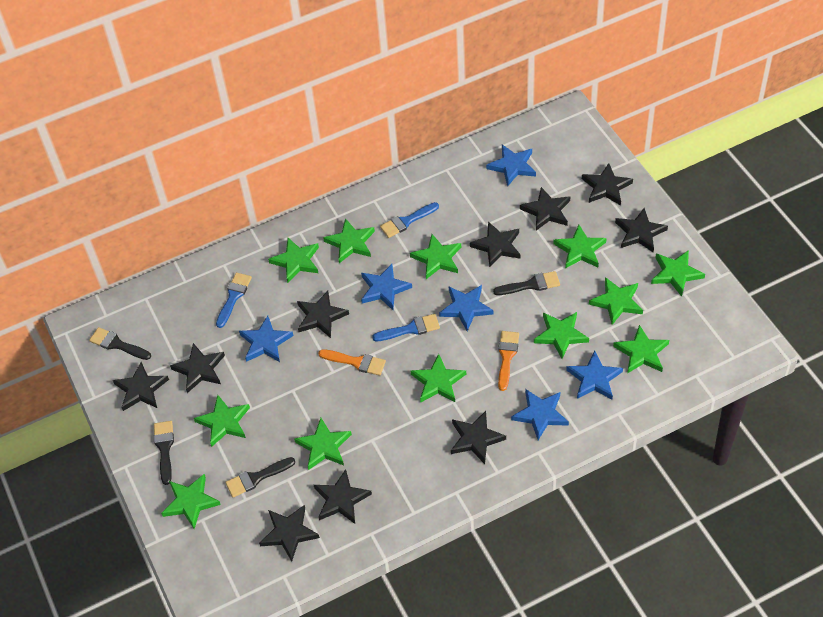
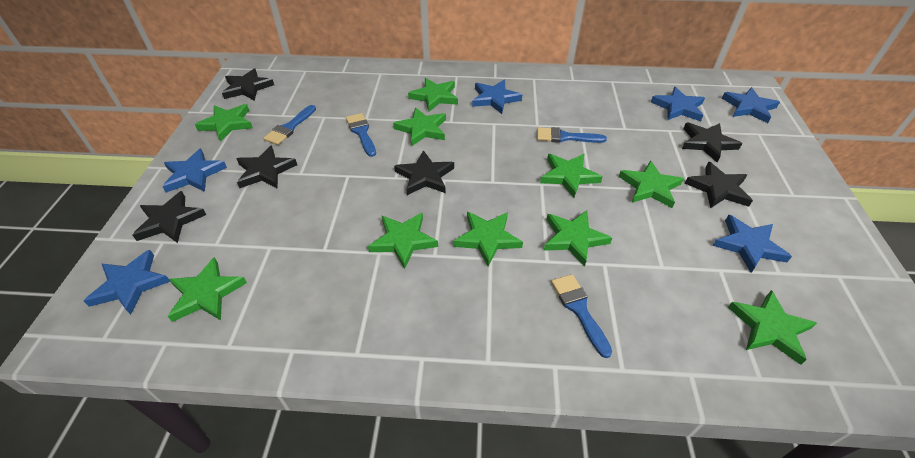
black brush: [89,327,151,360] [154,421,174,485] [225,457,295,497] [493,271,560,295] = 4 -> none = 0
black star: [113,362,169,411] [170,343,225,393] [259,505,320,562] [297,291,349,338] [314,469,372,524] [451,411,506,464] [470,222,520,267] [520,187,570,231] [582,163,633,206] [615,208,668,253] = 10 -> [132,191,206,243] [222,68,274,101] [237,145,297,189] [394,150,454,195] [682,123,742,162] [685,162,753,208] = 6
blue brush: [216,273,252,328] [372,314,440,341] [380,202,439,238] = 3 -> [263,105,316,145] [346,113,376,157] [537,127,607,143] [551,274,612,358] = 4
green star: [161,474,221,529] [194,395,250,447] [268,238,319,283] [294,418,352,470] [323,218,375,263] [410,234,461,279] [410,354,466,403] [534,312,589,359] [553,225,607,268] [589,277,643,325] [613,325,669,373] [651,250,705,297] = 12 -> [168,257,247,322] [195,104,253,142] [368,213,438,269] [393,107,446,146] [408,78,458,112] [453,212,523,267] [540,154,602,198] [544,211,612,267] [619,160,684,208] [728,290,817,365] = 10
orange brush: [318,349,386,376] [498,331,519,391] = 2 -> none = 0

